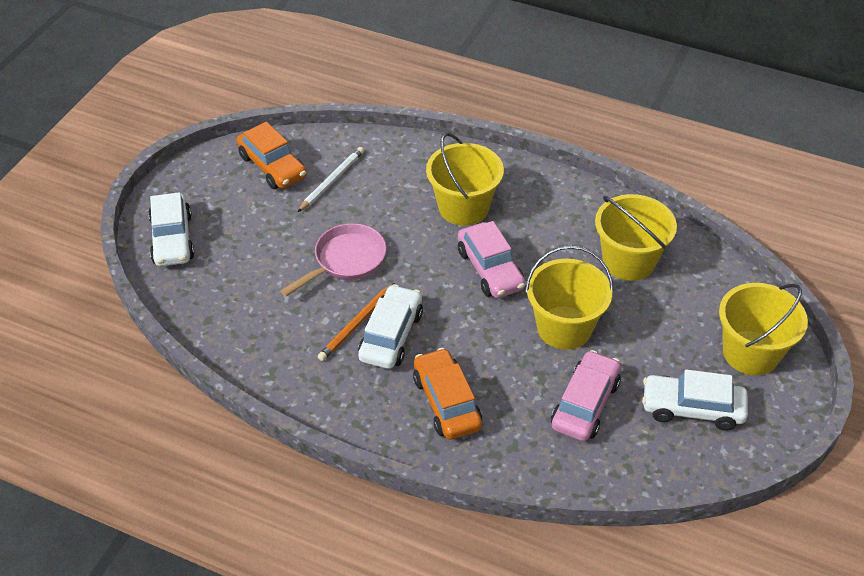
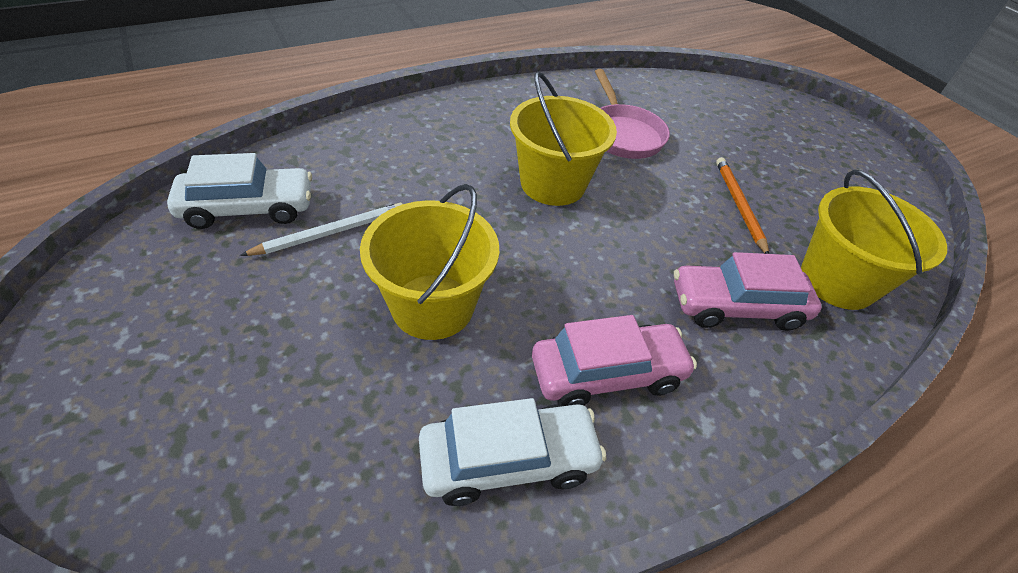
orange car: [237,122,307,189] [413,348,482,440] = 2 -> none = 0
white car: [148,192,194,266] [358,284,423,369] [642,369,748,431] = 3 -> [167,153,312,229] [419,398,607,506] = 2
yellow bucket: [426,133,504,226] [525,245,614,350] [595,194,677,281] [719,283,808,375] = 4 -> [360,184,499,340] [510,71,617,206] [801,170,947,310] = 3

